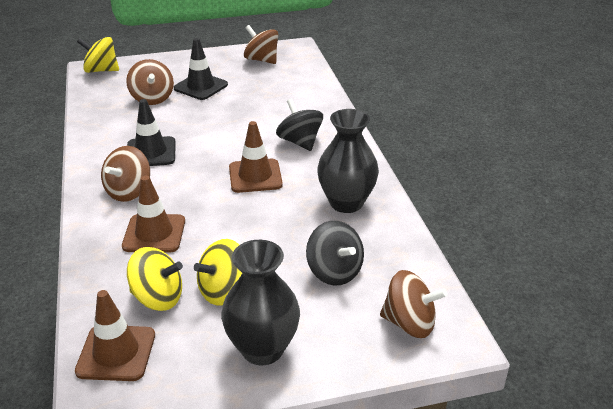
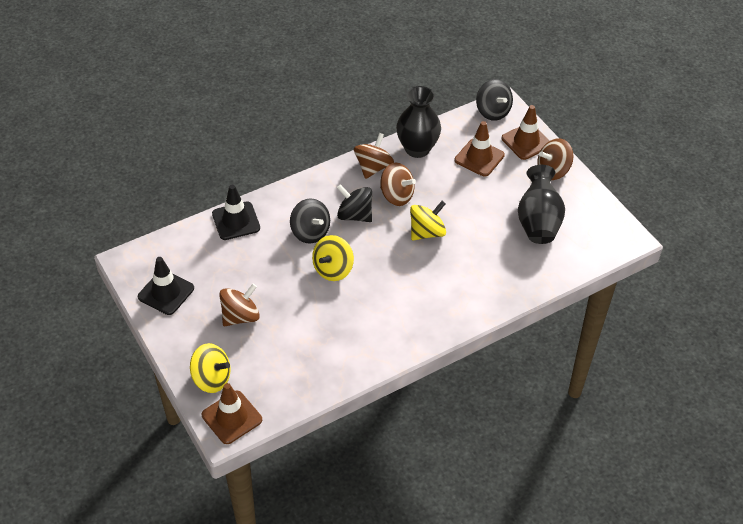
black spinning top: [276,99,323,151] [306,221,364,286] = 2 -> [290,198,330,244] [337,184,372,222] [476,79,513,121] = 3

